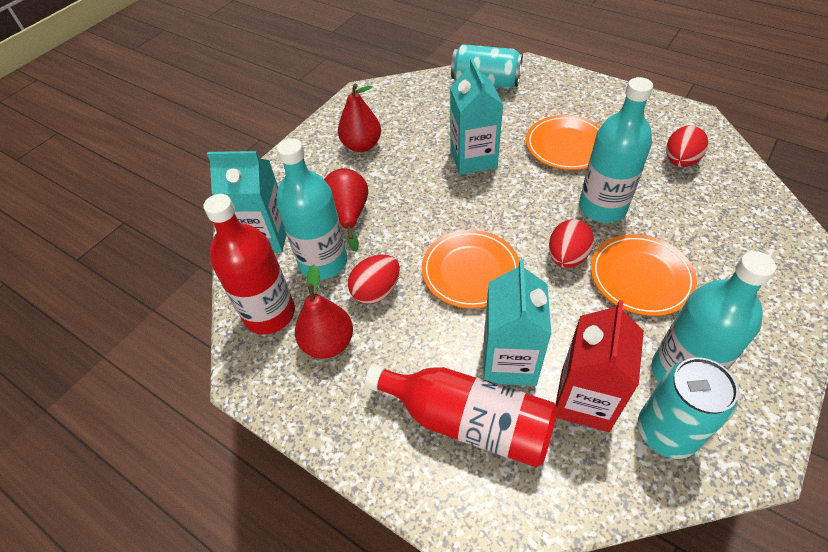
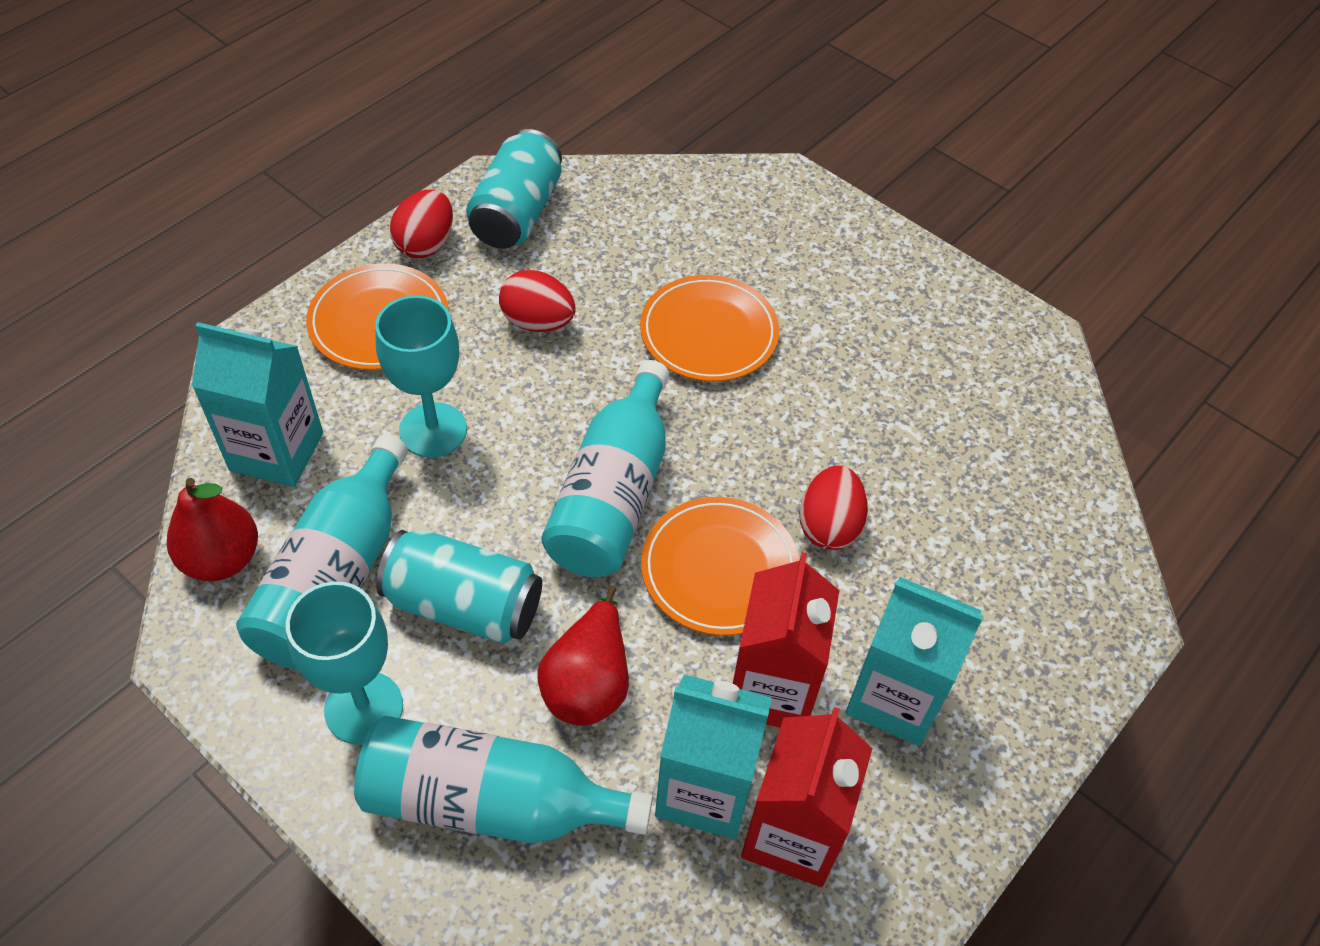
red bottle: [203,194,295,334] [365,364,558,467] = 2 -> none = 0
red carton: [555,300,644,432] = 1 -> [733,552,839,728] [741,707,873,887] = 2
red pear: [295,264,353,359] [324,168,368,251] [338,83,381,152] = 3 -> [167,478,258,581] [537,586,629,726] = 2
turquoise goblet: none = 0 -> [286,581,403,745] [375,295,467,458] = 2

